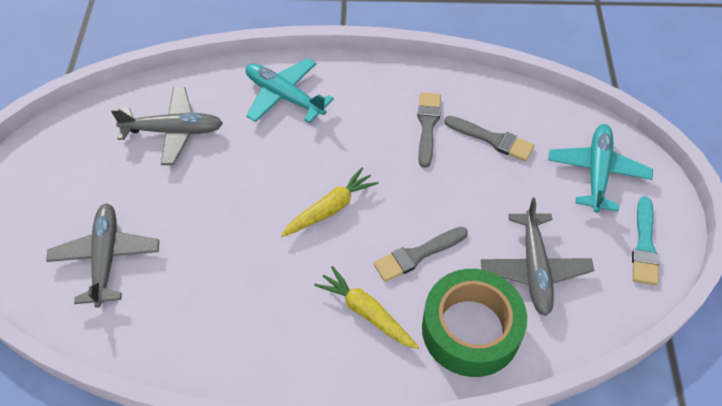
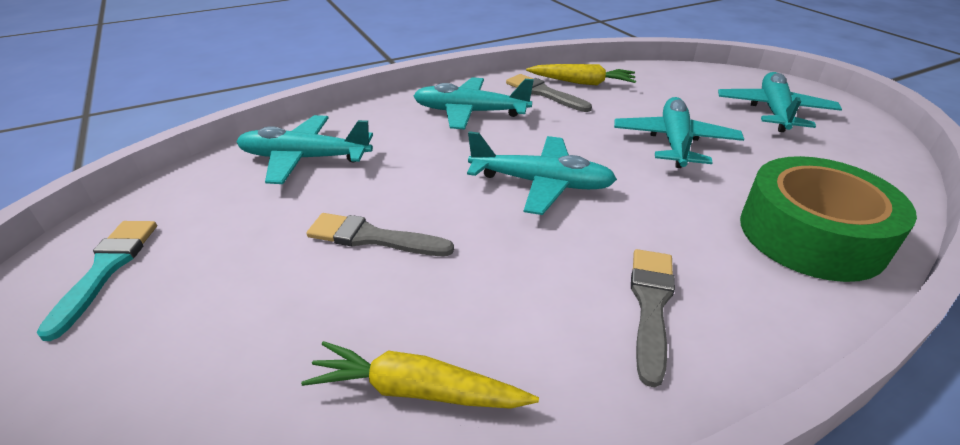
grey plane: [46,203,159,308] [111,87,223,165] [481,198,594,316] = 3 -> none = 0
turquoise plane: [245,58,334,123] [548,124,653,213] = 2 -> [236,115,373,184] [413,77,534,130] [467,131,617,215] [614,97,744,168] [718,72,842,132] = 5

